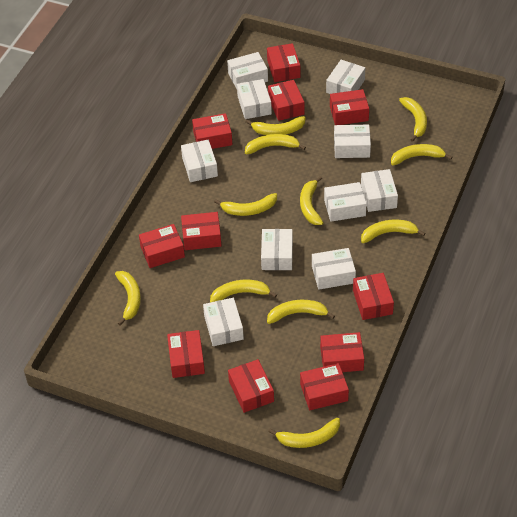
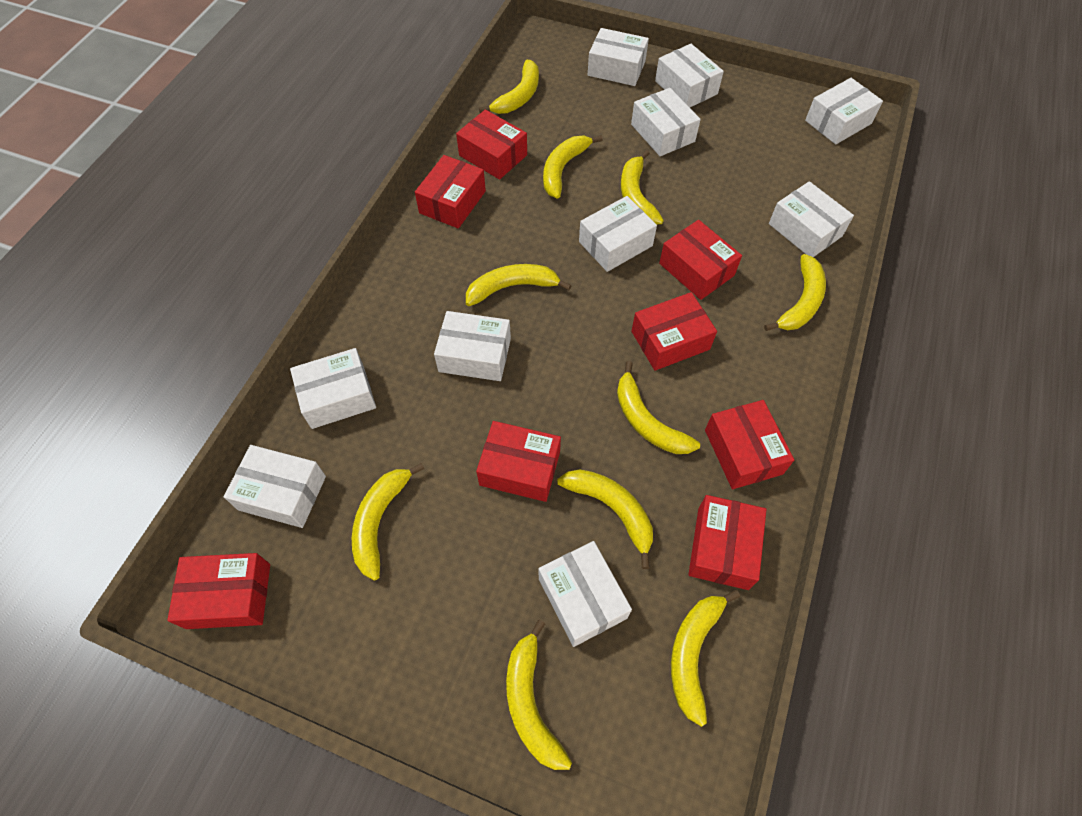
red box: [139,224,185,268] [167,330,205,378] [181,212,221,250] [192,113,233,149] [228,359,274,413] [267,43,300,82] [268,80,305,121] [300,363,349,410] [320,332,364,372] [330,89,369,125] [353,273,394,320] = 11 -> [167,553,270,629] [415,155,486,228] [456,110,527,180] [476,421,561,502] [631,292,717,371] [659,220,742,300] [688,495,767,590] [705,400,794,489] = 8
yellow banana: [115,271,141,326] [210,280,277,303] [214,193,277,216] [245,134,306,154] [246,116,306,135] [267,300,335,324] [268,418,340,448] [300,176,323,225] [361,220,425,243] [391,144,452,165] [399,97,427,142] = 11 -> [352,463,424,581] [466,264,572,306] [479,60,539,114] [506,620,572,770] [543,135,603,199] [557,469,653,569] [617,361,700,454] [621,150,664,224] [671,589,740,727] [764,254,826,331] = 10

